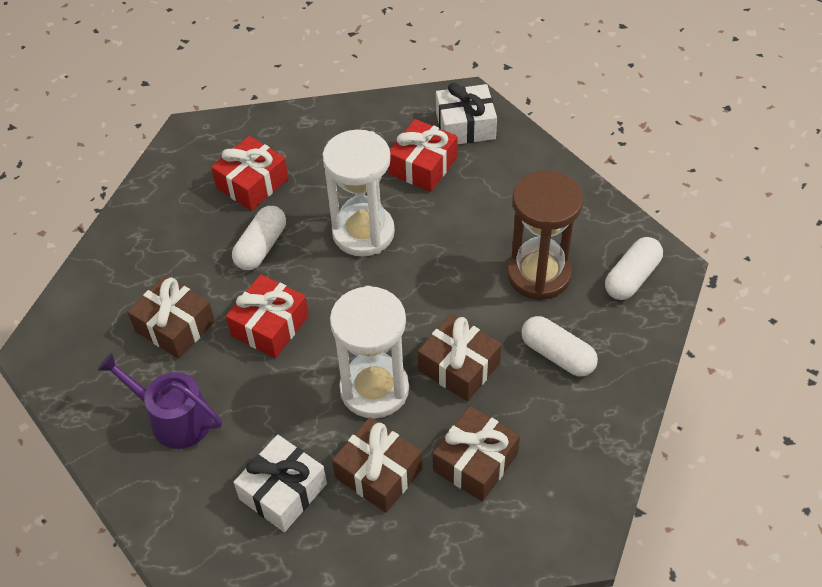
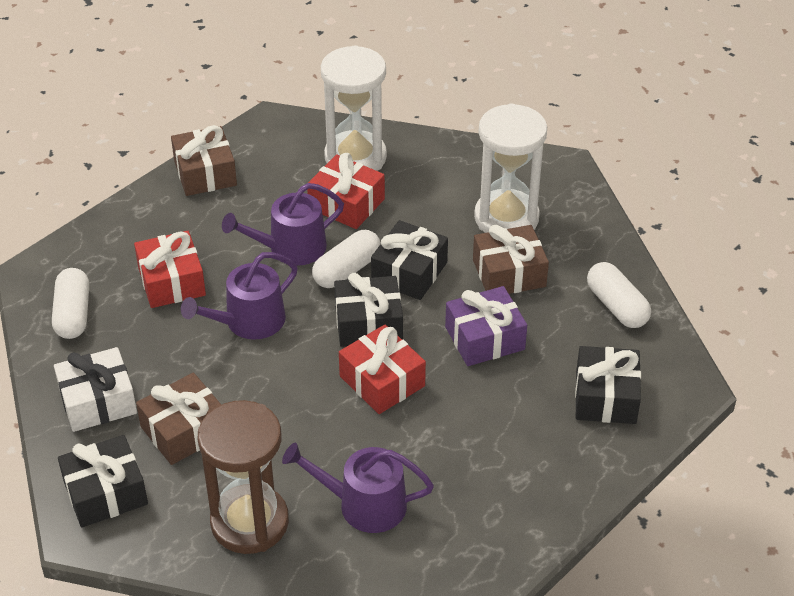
black gift: none = 0 -> [58,435,148,528] [334,273,403,347] [371,220,448,300] [575,346,641,424] = 4
brown gift: [128,275,215,359] [332,417,422,513] [418,314,502,401] [433,406,520,502] = 4 -> [136,373,221,465] [171,125,237,196] [473,225,549,294] = 3
purple gift: none = 0 -> [445,286,527,366] = 1
purple watering can: [98,353,222,449] = 1 -> [181,252,298,340] [222,183,344,266] [282,443,434,533] = 3
white gift: [234,435,327,532] [436,83,497,144] = 2 -> [54,347,137,432] = 1

